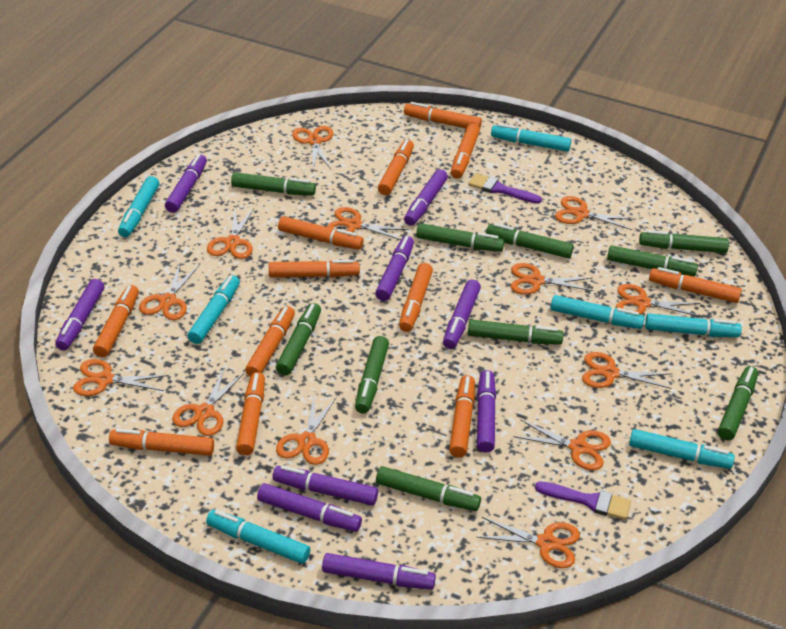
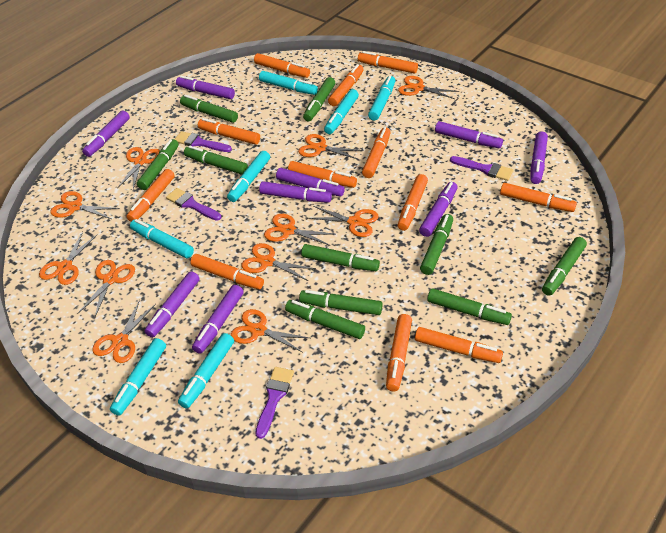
orange scissors: [73,359,169,396] [139,263,199,320] [172,368,244,436] [207,208,254,259] [276,397,336,465] [292,126,333,170] [327,207,409,240] [476,517,580,568] [511,263,593,295] [514,419,611,470] [555,196,636,230] [582,352,672,389] [616,284,700,317] = 13 -> [39,231,98,285] [50,191,120,219] [77,260,135,317] [92,300,156,363] [117,147,160,189] [231,309,309,353] [241,243,316,281] [264,214,334,246] [298,134,364,160] [308,206,379,237] [398,76,459,99] = 11
purple brush: [468,173,542,204] [535,481,631,520] = 2 -> [166,188,221,221] [174,131,232,152] [255,367,294,439] [450,156,513,181] = 4

